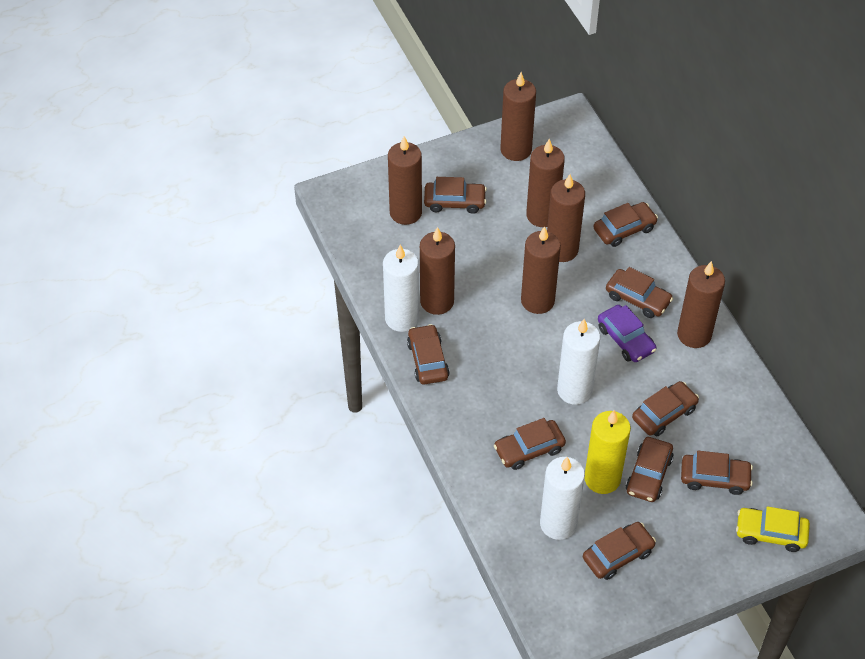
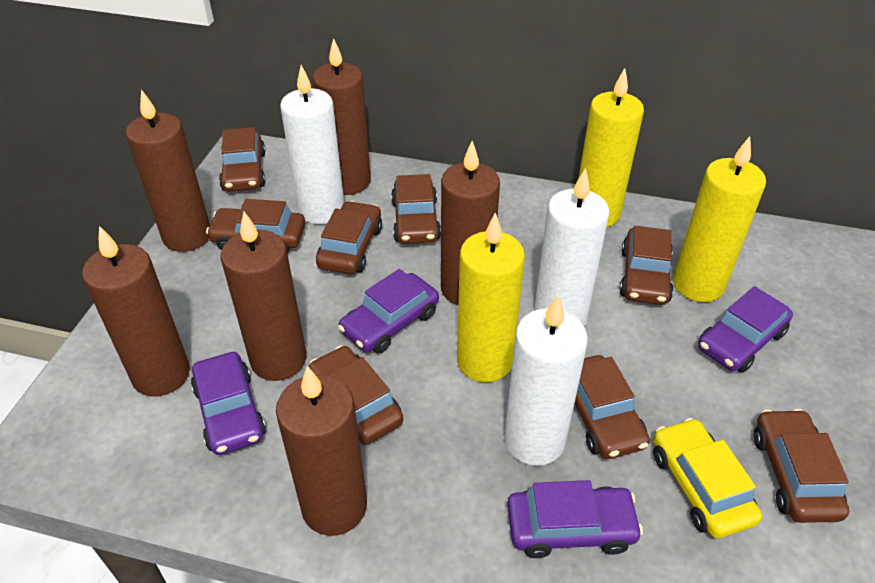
brown candle: [388,136,422,225] [420,227,455,315] [500,72,536,161] [521,226,561,314] [526,139,565,227] [547,174,585,262] [677,261,725,348] = 7 -> [82,226,190,396] [126,89,210,252] [221,212,306,381] [276,366,367,536] [312,38,371,195] [441,141,500,305] = 6
brown car: [407,324,450,385] [424,177,487,214] [494,418,566,470] [583,522,656,580] [593,202,658,247] [606,267,673,318] [626,437,673,502] [632,381,699,436] [681,451,753,495] = 9 -> [206,199,305,253] [219,127,266,191] [309,346,403,445] [316,201,382,274] [391,174,441,244] [575,355,650,459] [619,226,674,305] [754,409,849,523] = 8
purple car: [598,305,656,362] = 1 -> [191,352,266,455] [338,269,439,353] [507,480,643,558] [698,286,793,373] = 4
yellow candle: [585,410,631,494] = 1 -> [457,213,525,382] [578,68,644,227] [673,136,766,302] = 3

